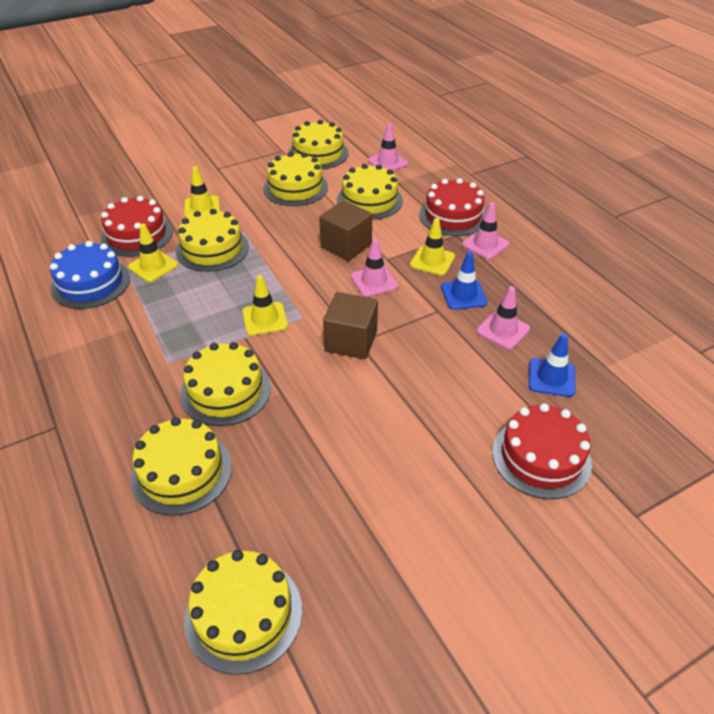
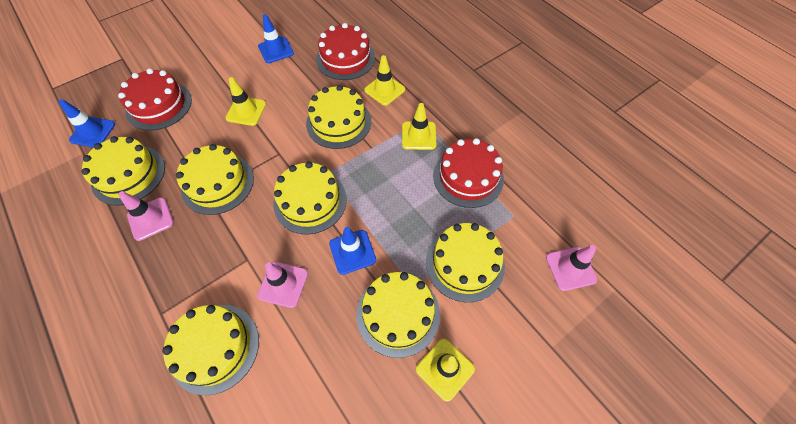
blue cake: [50,241,130,309] = 1 -> none = 0
blue traffic cone: [441,252,487,310] [529,333,576,397] = 2 -> [58,99,115,148] [258,14,294,63] [329,227,376,275] = 3
brown cube: [319,201,372,261] [323,292,378,359] = 2 -> none = 0
pink traffic cone: [351,238,398,297] [368,123,408,171] [462,202,509,259] [476,286,530,349] = 4 -> [118,191,174,241] [257,262,308,308] [546,245,597,291] = 3

